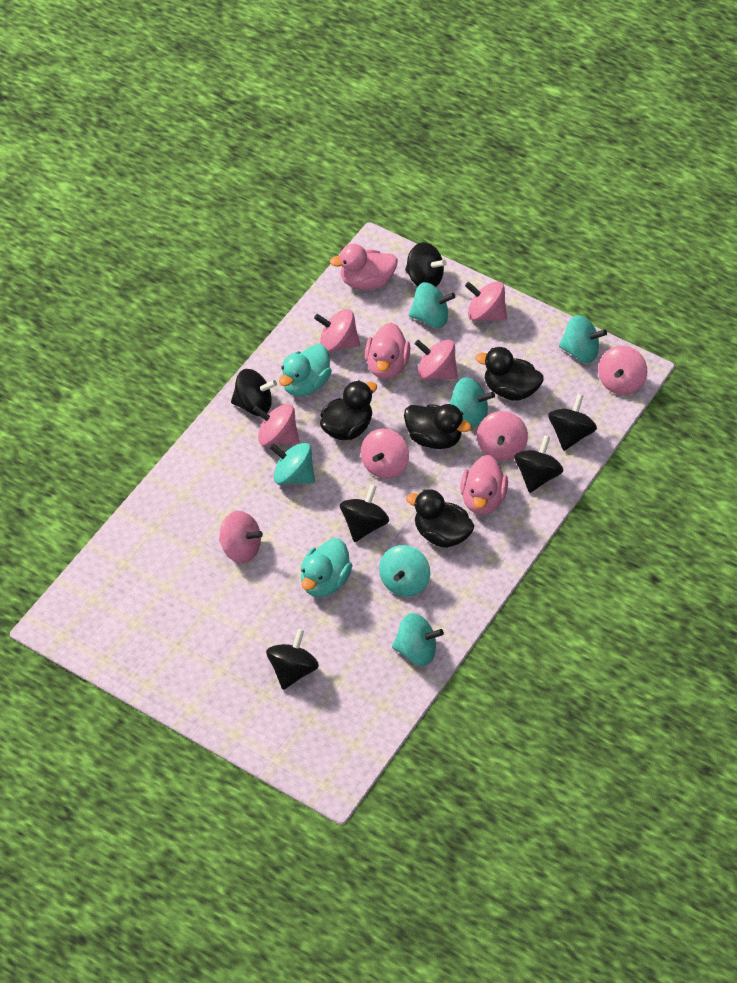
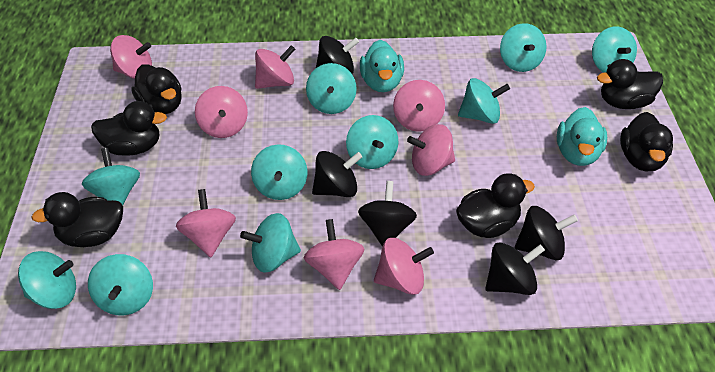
black duck: [320,380,377,440] [404,404,472,449] [406,489,475,548] [475,347,544,401] = 4 -> [31,192,123,247] [91,101,167,156] [131,64,182,114] [456,173,535,238] [597,59,663,109] [620,112,673,171] = 6
black spinning top: [231,369,277,416] [266,629,319,690] [340,484,389,542] [405,242,447,287] [514,435,564,493] [548,394,597,451] = 6 -> [312,151,362,197] [316,36,359,74] [358,181,417,247] [485,242,545,295] [515,206,578,260] = 5
pink duck: [330,244,398,290] [365,322,410,379] [460,455,508,515] = 3 -> none = 0
turquoise spinning top: [269,443,315,485] [379,545,430,597] [392,613,444,666] [409,282,455,328] [449,377,495,426] [559,315,607,363] = 6 -> [18,251,76,309] [82,148,140,205] [88,254,153,315] [240,213,301,273] [251,144,308,200] [306,63,357,114] [346,115,398,169] [458,78,510,124] [500,23,547,72] [592,26,637,73] = 10

